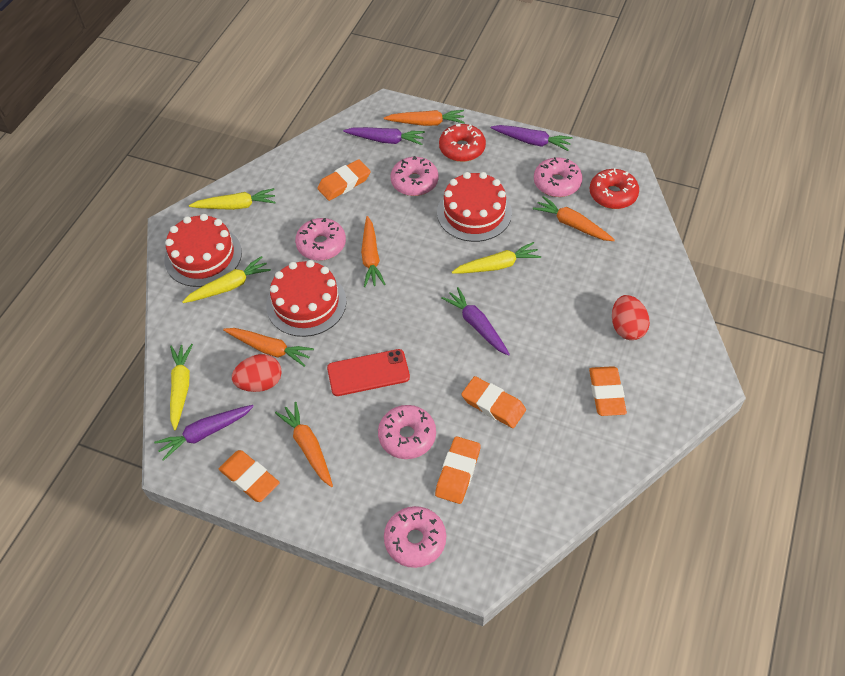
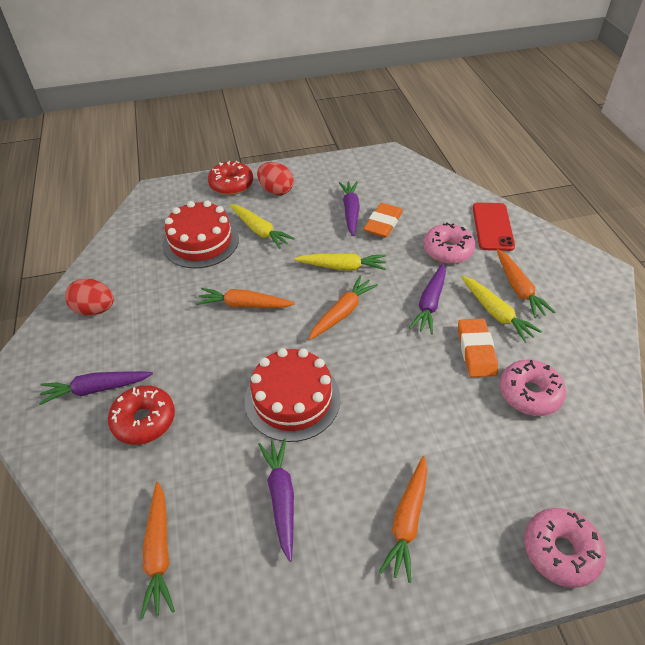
orange eraser: [219,450,280,502] [317,159,371,201] [435,436,481,504] [461,376,526,428] [589,366,627,416] = 5 -> [364,203,403,238] [458,318,498,377] = 2
pink donut: [295,218,346,261] [378,405,436,459] [384,506,446,568] [391,156,438,196] [534,157,582,197] = 5 -> [423,223,476,264] [500,360,566,416] [524,508,606,588] = 3
red cake: [164,214,242,287] [266,260,346,337] [437,172,512,242] = 3 -> [163,200,239,269] [245,348,341,442] = 2
yellow carrot: [170,344,193,430] [182,256,271,303] [189,188,276,210] [452,242,541,274] = 4 -> [230,204,295,249] [294,253,386,271] [462,276,542,343] = 3

